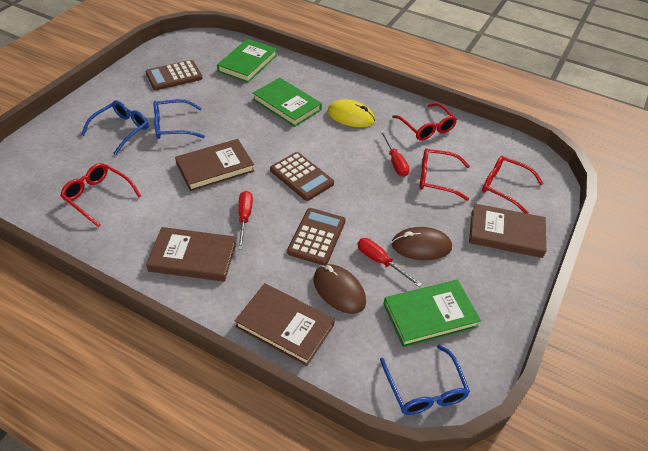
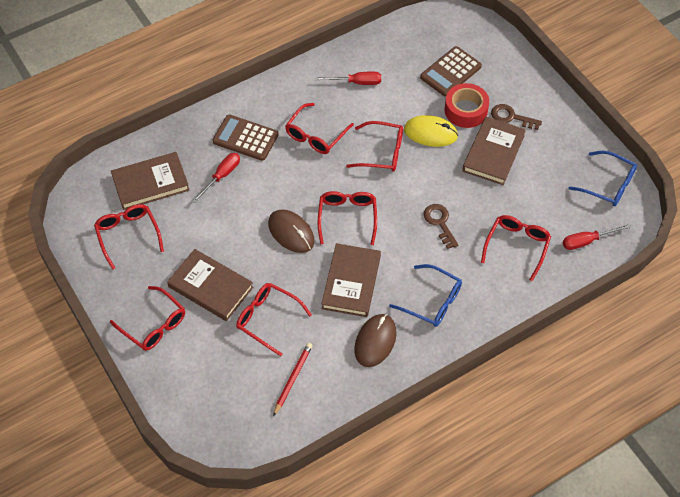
blue glasses: [81,101,149,155] [154,99,205,139] [380,345,470,415] = 3 -> [389,264,462,327] [568,150,637,206] = 2
brown calculator: [145,60,203,90] [270,152,334,201] [287,208,346,265] = 3 -> [212,114,279,161] [420,46,482,97] = 2
brown key: none = 0 -> [424,204,458,249] [491,104,542,130] = 2
green book: [217,39,277,83] [253,78,322,127] [384,280,481,347] = 3 -> none = 0
red glasses: [60,163,141,227] [392,103,457,141] [420,148,470,201] [482,155,544,214] = 4 -> [94,204,164,270] [110,286,185,351] [236,283,312,356] [285,103,354,154] [318,191,377,245] [346,121,403,172] [481,215,551,281] = 7
red pencil: none = 0 -> [273,343,313,416] = 1
red tape: none = 0 -> [445,83,489,128] = 1

